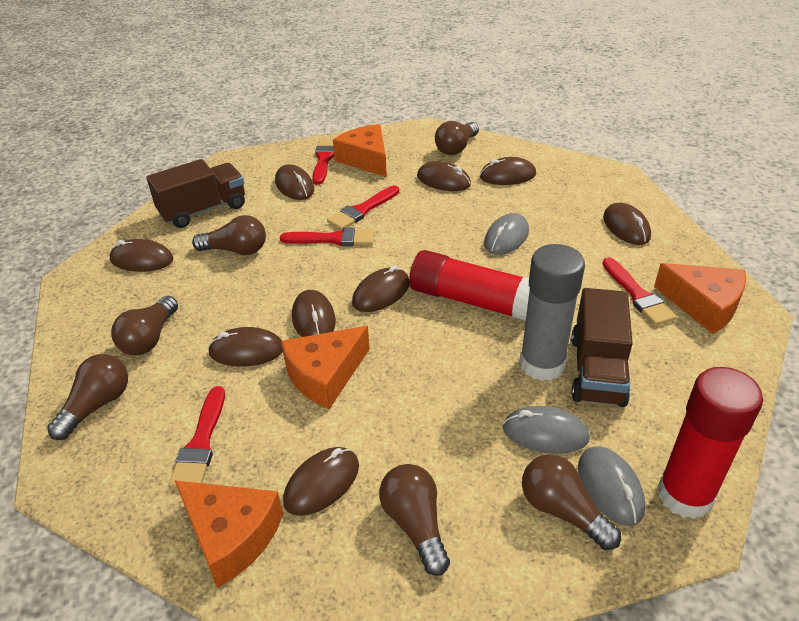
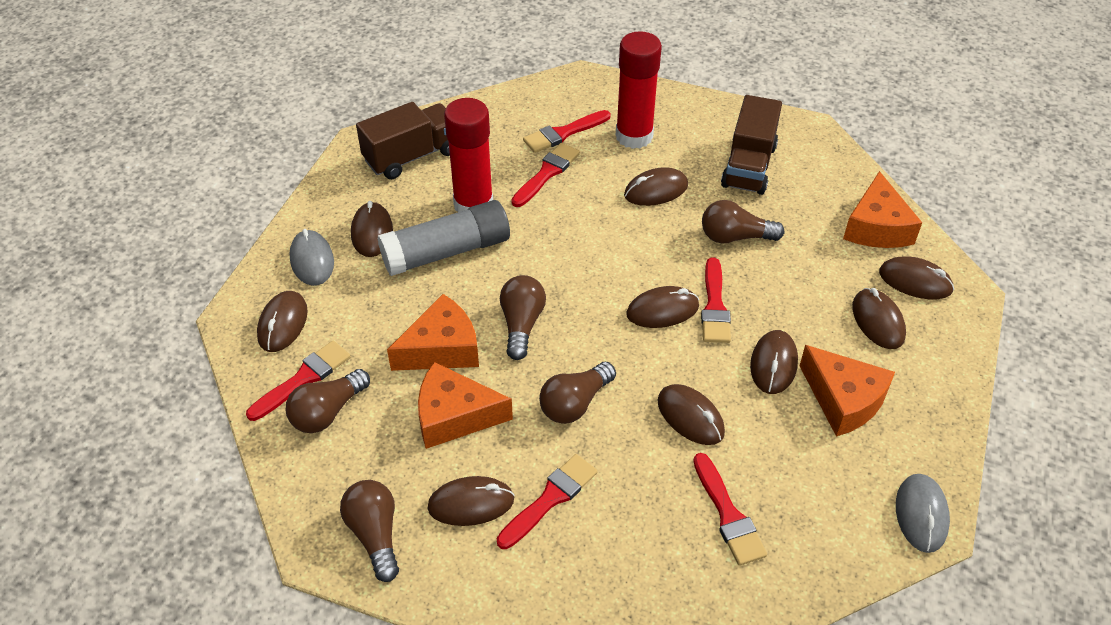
brown light bulb: [47,354,128,440] [111,296,178,355] [192,215,266,255] [379,464,450,576] [435,121,479,155] [522,454,621,550] = 6 -> [286,369,370,433] [340,480,399,582] [500,275,546,360] [539,362,616,424] [702,200,784,244] = 5
grey mouse: [484,213,529,255] [503,406,590,454] [578,446,645,526] = 3 -> [289,229,334,286] [896,474,950,553] = 2
red brush: [169,386,225,488] [280,228,374,246] [312,139,334,185] [327,185,399,230] [602,257,677,326] = 5 -> [246,341,350,421] [497,454,598,549] [511,143,580,207] [523,110,611,153] [693,453,767,566] [701,257,731,343] = 6

